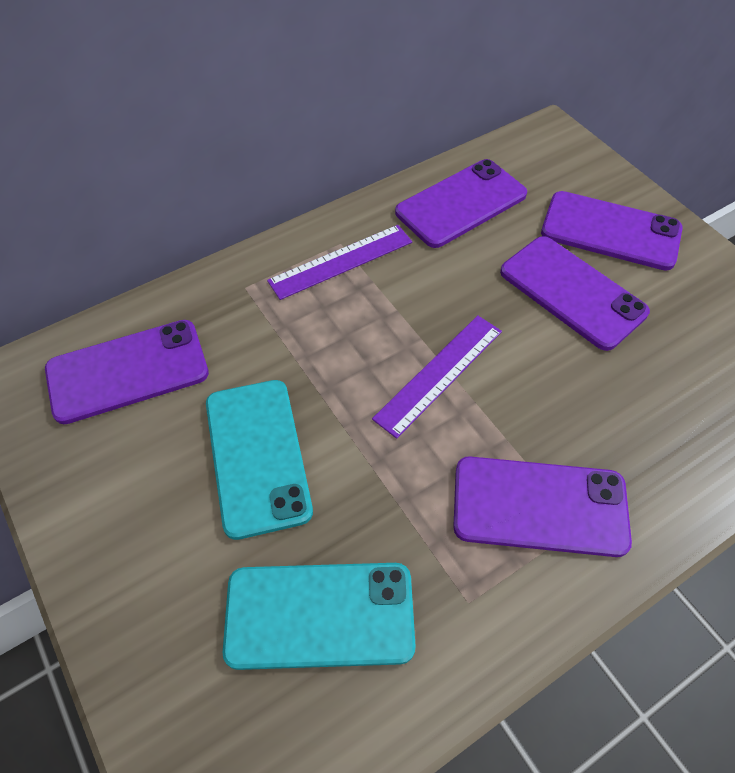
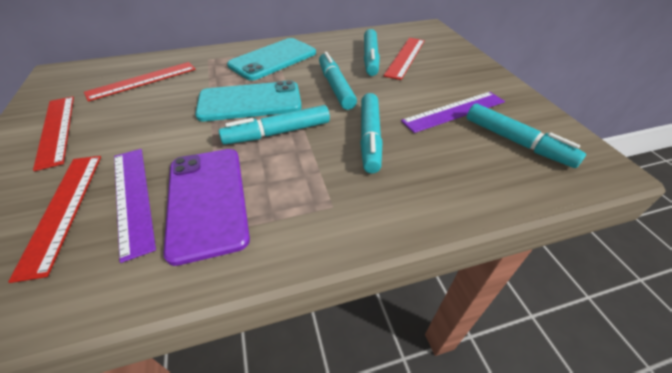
purple phone: [45,320,209,424] [395,159,527,248] [453,456,632,557] [500,236,650,351] [541,191,683,271] = 5 -> [163,149,250,266] = 1
red ruler: none = 0 -> [8,156,101,283] [33,96,74,171] [84,62,196,102] [383,38,425,80] = 4
turquoise marker: none = 0 -> [219,105,330,145] [319,52,357,110] [360,93,382,173] [364,29,380,76] [467,103,586,168] = 5

